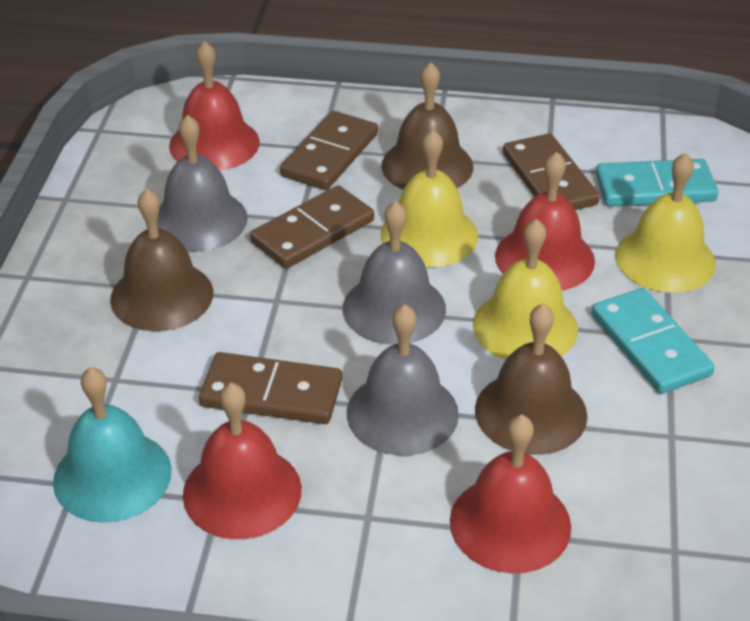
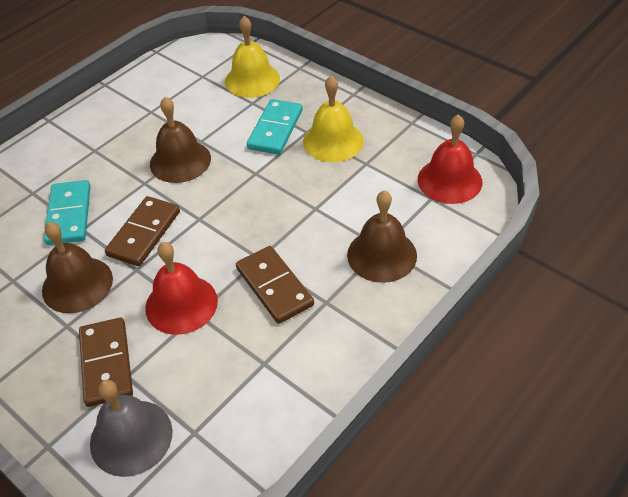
brown domino: [199,352,342,424] [250,185,374,269] [280,111,378,190] [503,133,600,210] = 4 -> [79,318,133,407] [105,196,180,266] [236,246,314,324] = 3
grey bell: [157,115,248,251] [343,201,446,345] [347,304,459,456] = 3 -> [90,380,173,477] = 1
red bell: [169,41,260,171] [183,383,302,539] [450,415,571,573] [495,152,595,290] = 4 -> [145,242,218,335] [418,114,482,204] = 2
turquoise bell: [53,367,172,523] = 1 -> none = 0
yellow bell: [381,129,478,267] [473,219,578,360] [615,153,716,293] = 3 -> [225,16,280,98] [303,76,364,162] = 2

